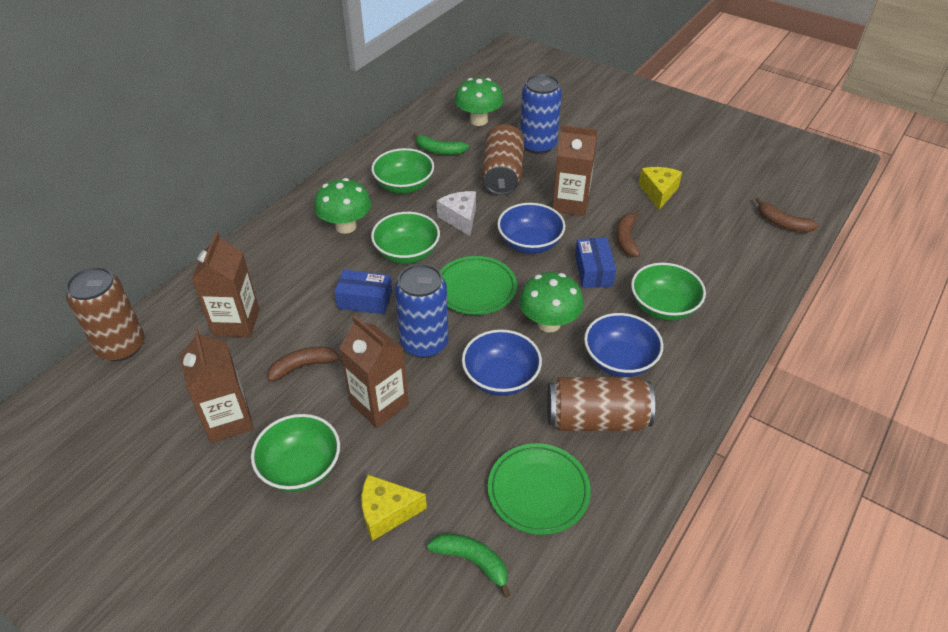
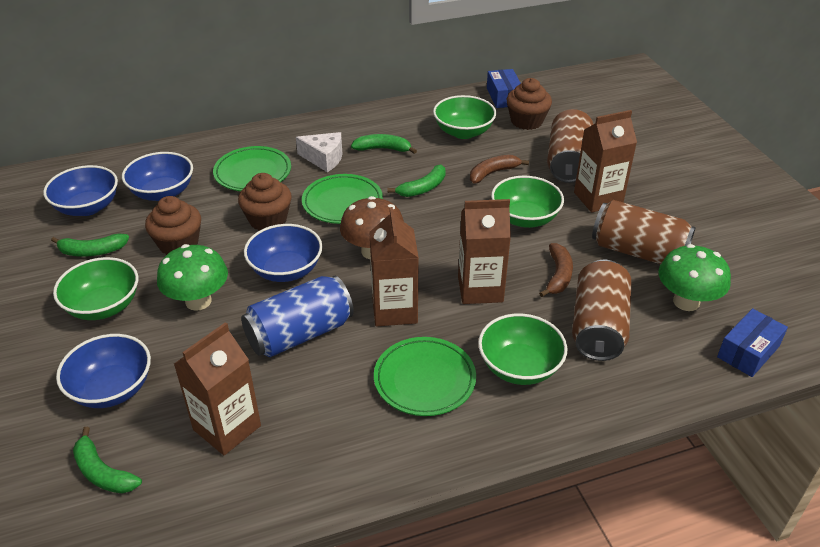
blue bowl: [462,329,542,396] [497,203,565,254] [584,313,663,377] = 3 -> [43,165,118,216] [56,334,151,408] [122,152,193,201] [244,224,322,282] = 4
blue can: [395,264,448,358] [520,74,562,154] = 2 -> [241,276,354,357] = 1
brown banana: [268,347,342,382] [616,211,641,257] [756,197,819,232] = 3 -> [470,155,529,184] [539,243,573,297] = 2
brown cupcake: none = 0 -> [145,196,201,255] [238,173,292,231] [507,78,552,130] = 3
brown mushroom: none = 0 -> [340,196,404,259] = 1
green banana: [413,132,469,155] [427,534,510,598] = 2 -> [51,234,129,257] [73,427,142,493] [351,134,417,154] [387,164,446,197] = 4
green mushroom: [314,178,371,234] [455,78,503,126] [519,272,584,332] = 3 -> [157,244,228,311] [658,244,731,311] = 2
green plate: [440,256,517,315] [488,443,591,535] = 2 -> [213,146,291,191] [302,174,383,224] [374,337,476,416] = 3
yellow cheese: [361,475,427,541] [639,167,682,210] = 2 -> none = 0

